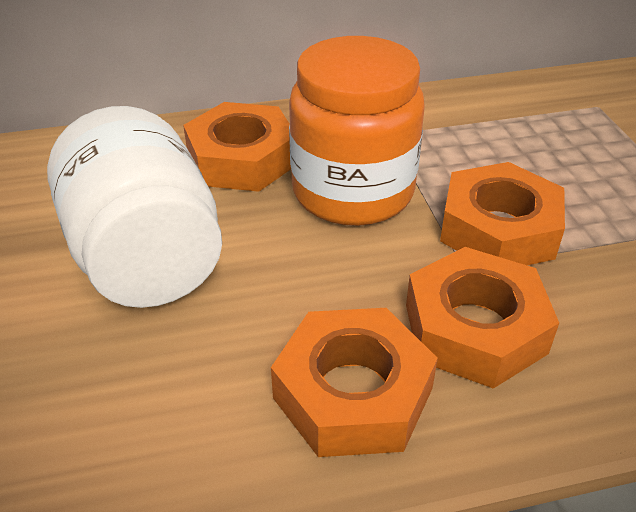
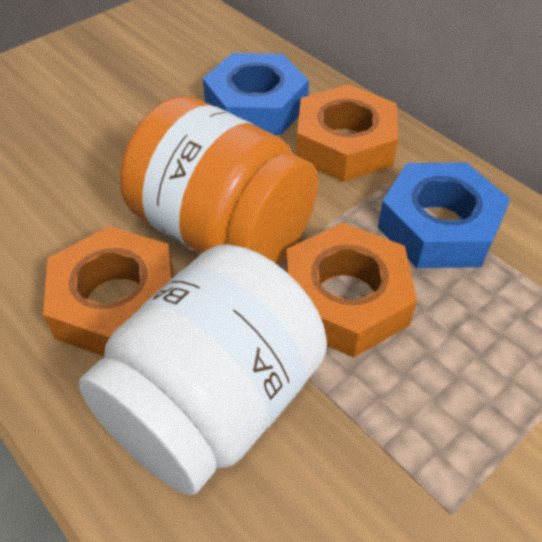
blue nut: none = 0 -> [203,53,309,135] [378,162,511,268] = 2
orange nut: [183,102,291,192] [271,308,438,457] [406,247,559,389] [440,162,565,265] = 4 -> [43,226,174,356] [286,223,417,358] [296,85,398,182] = 3

